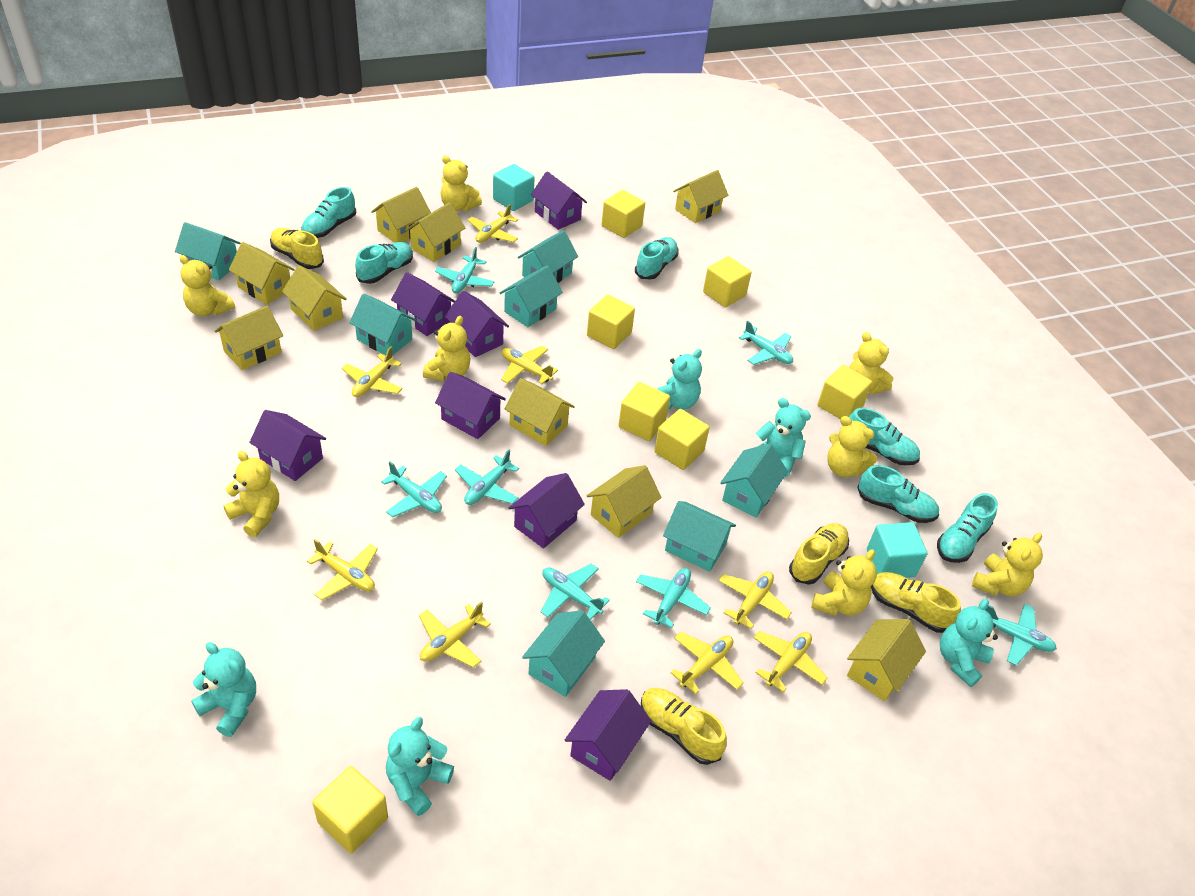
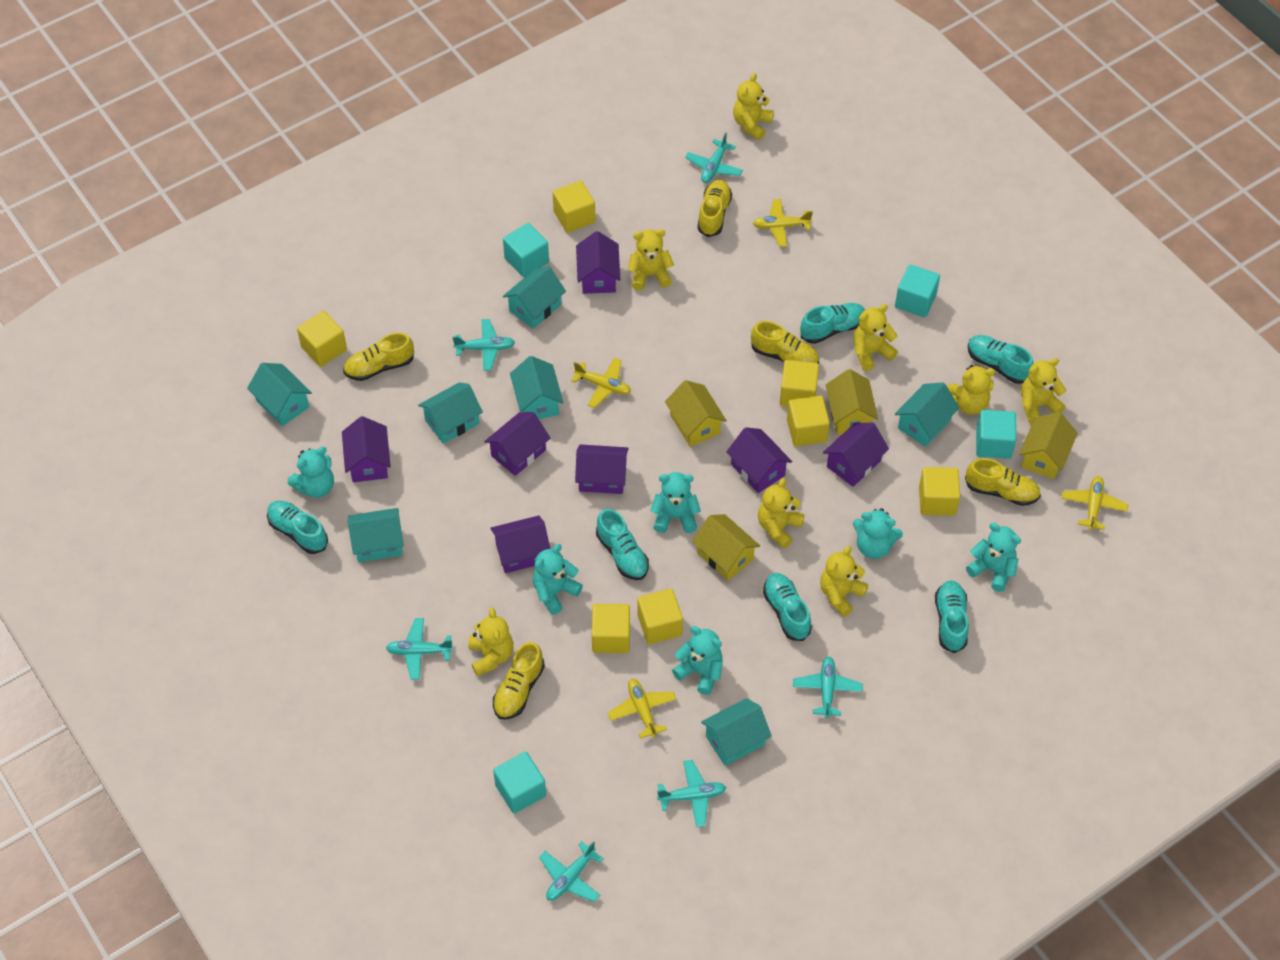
turquoise cube: [493,164,535,211] [867,522,927,578] = 2 -> [493,752,546,814] [503,223,549,277] [895,264,940,317] [976,410,1016,459] = 4
turquoise plane: [381,462,447,517] [435,247,494,293] [455,450,519,505] [541,564,610,620] [636,568,711,628] [739,320,793,365] [986,604,1057,666] = 7 -> [386,618,453,680] [452,319,515,371] [539,841,603,902] [657,760,727,827] [685,132,743,183] [793,657,863,718] = 6
turquoise teddy bear: [191,642,256,737] [386,717,454,816] [657,349,702,410] [756,398,811,477] [940,599,998,687] = 5 -> [288,447,334,498] [533,544,583,615] [650,472,701,533] [672,626,723,695] [853,508,903,559] [966,523,1021,592] = 6
yellow house: [214,305,283,370] [229,242,295,304] [282,265,347,331] [371,187,431,243] [405,202,465,262] [504,378,575,446] [587,465,662,538] [673,170,728,223] [847,619,926,701] = 9 -> [665,380,727,447] [692,514,760,581] [826,369,878,434] [1019,412,1078,479] = 4
yellow plane: [307,539,378,600] [342,346,403,397] [419,602,491,668] [467,204,518,243] [501,346,558,384] [671,632,744,694] [719,571,792,629] [754,631,828,692] = 8 -> [571,358,631,408] [607,679,676,739] [753,199,813,247] [1061,476,1129,530] = 4
yellow shoe: [270,228,324,269] [641,688,727,765] [789,523,849,585] [871,572,961,633] = 4 -> [343,332,414,381] [493,642,545,720] [697,180,732,237] [751,321,819,364] [965,458,1041,506] = 5

